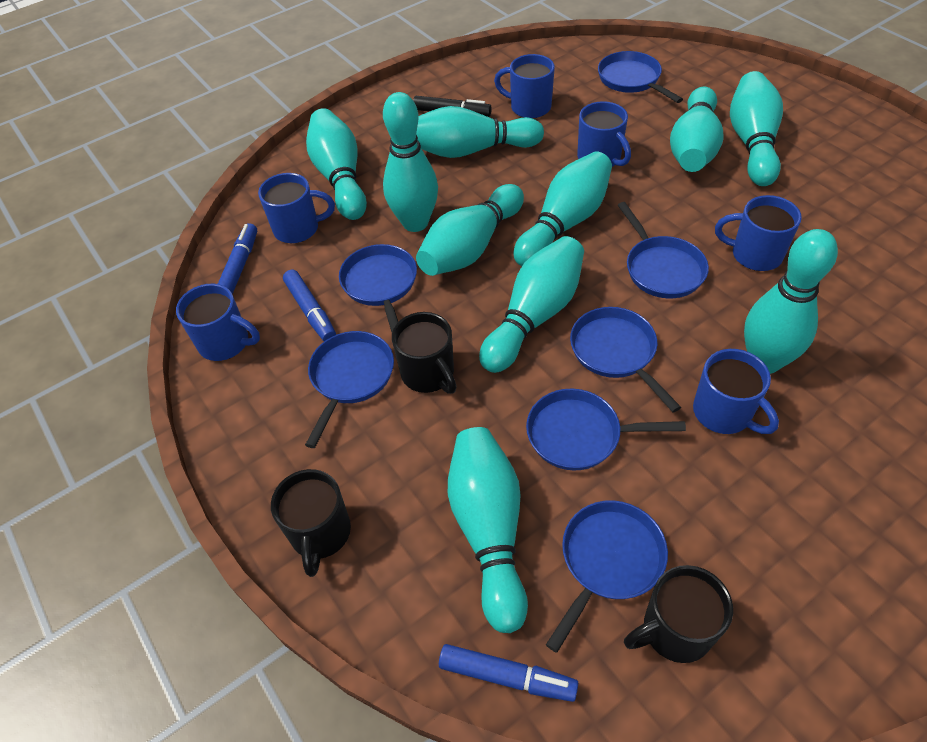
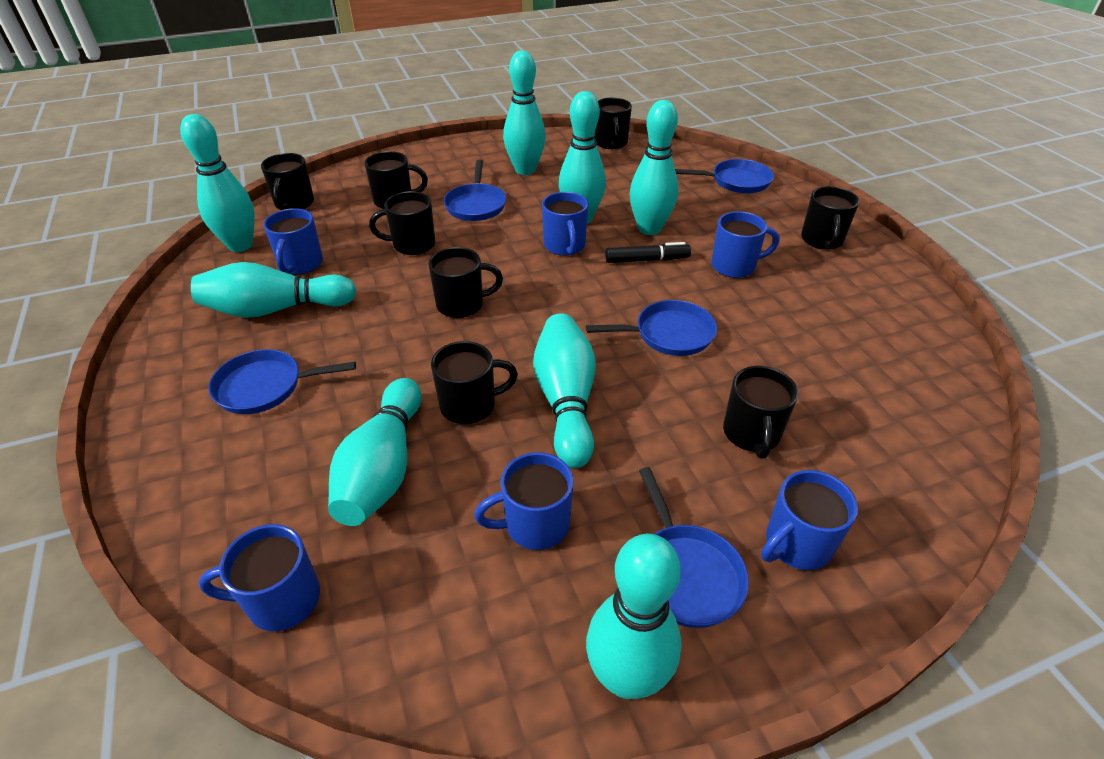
black mug: [271,469,351,577] [392,312,457,394] [624,565,733,663] = 3 -> [261,153,314,210] [365,151,428,209] [369,191,435,255] [428,247,503,318] [431,341,518,424] [594,97,632,149] [723,366,798,459] [801,186,859,250] = 8
blue marker: [218,223,257,294] [283,270,336,341] [439,644,578,702] = 3 -> none = 0
blue pan: [305,331,394,448] [339,244,417,332] [526,389,686,471] [546,500,668,653] [570,307,681,413] [598,51,683,103] [618,202,709,298] = 7 -> [209,349,356,414] [444,160,506,221] [586,300,717,356] [639,467,749,628] [675,159,774,193] = 5
turquoise bowling pin: [306,108,367,220] [383,92,438,232] [416,106,544,158] [416,184,524,276] [448,427,528,633] [479,236,584,373] [514,152,612,266] [670,87,723,172] [730,71,783,186] [744,229,838,374] = 10 -> [180,114,255,252] [191,262,356,318] [328,378,422,526] [503,51,546,175] [533,313,596,468] [559,91,606,224] [586,534,682,699] [629,100,678,235] = 8

